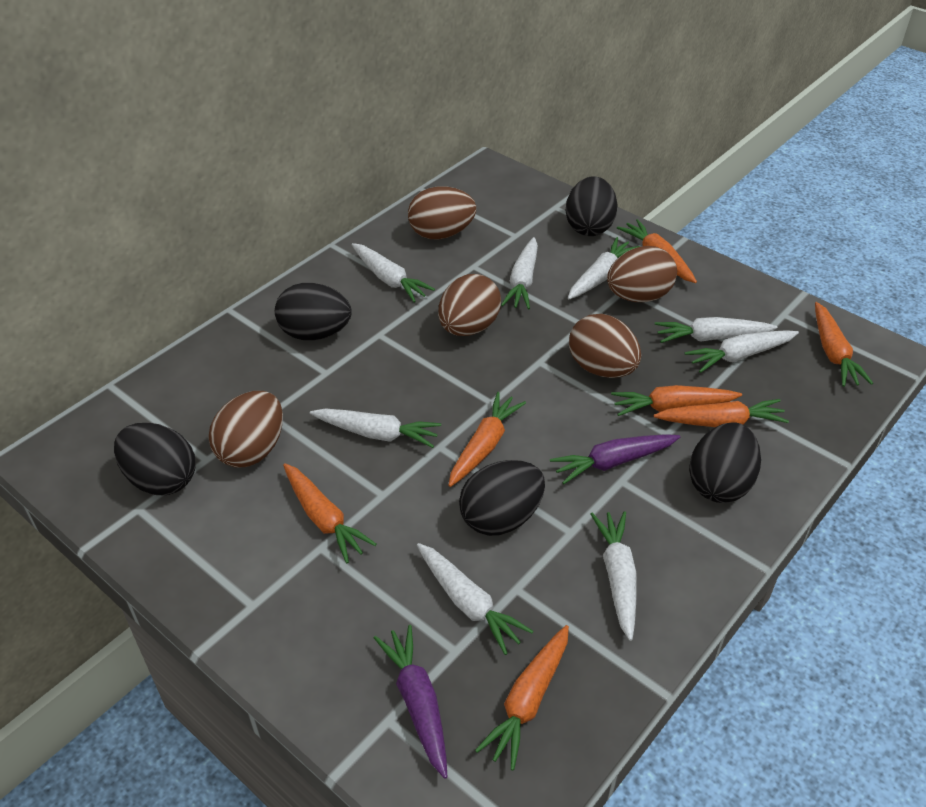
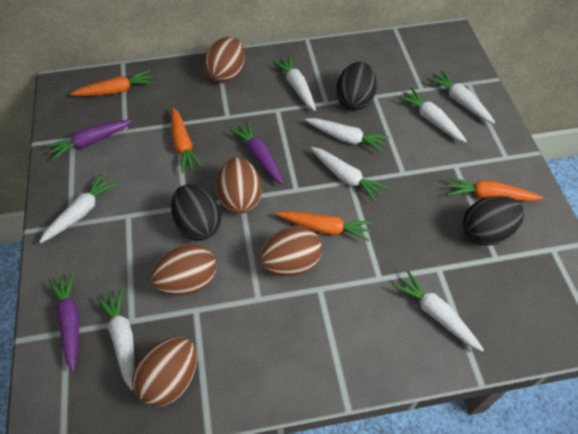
black egg: [114,423,195,495] [275,283,352,340] [459,460,545,536] [566,176,618,236] [689,422,761,503] = 5 -> [171,184,221,241] [336,62,377,111] [463,196,524,246] = 3
orange carrot: [283,463,377,563] [448,392,526,487] [475,625,569,771] [611,385,742,416] [617,219,697,283] [654,399,789,427] [815,302,873,387] = 7 -> [71,70,154,96] [171,107,203,173] [276,211,373,241] [448,177,543,201] = 4
purple carrot: [374,625,447,779] [550,434,680,484] = 2 -> [46,119,132,160] [49,272,80,372] [230,121,283,185] = 3

